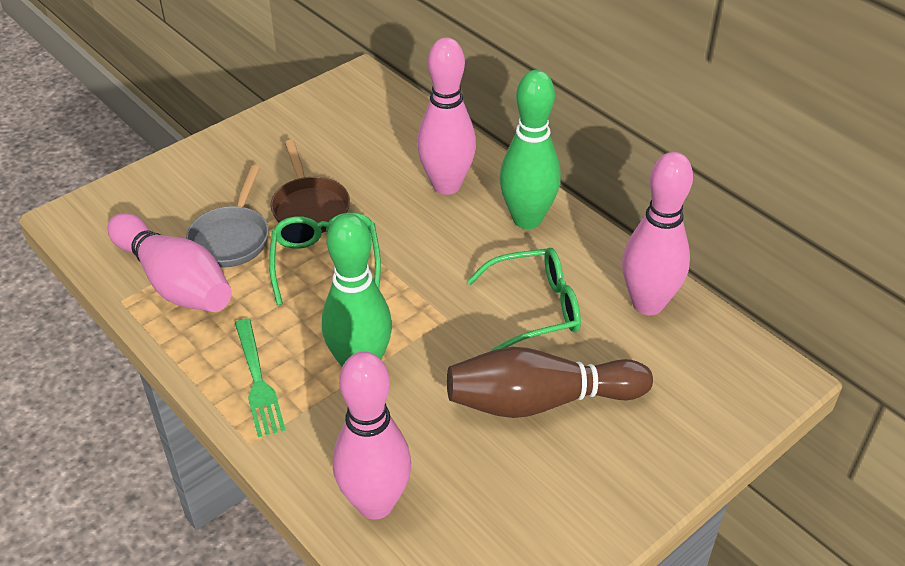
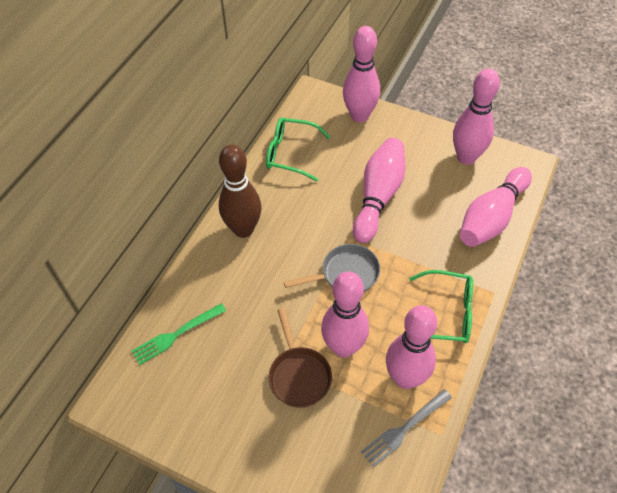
green bowling pin: [322,214,392,367] [499,70,561,229] = 2 -> none = 0
grey fork: none = 0 -> [361,389,452,467] = 1
pink bowling pin: [107,213,232,312] [333,351,411,519] [417,37,476,195] [622,152,693,315] = 4 -> [321,271,369,358] [343,26,380,123] [353,138,405,243] [386,305,437,389] [453,68,500,165] [460,167,532,247] = 6

